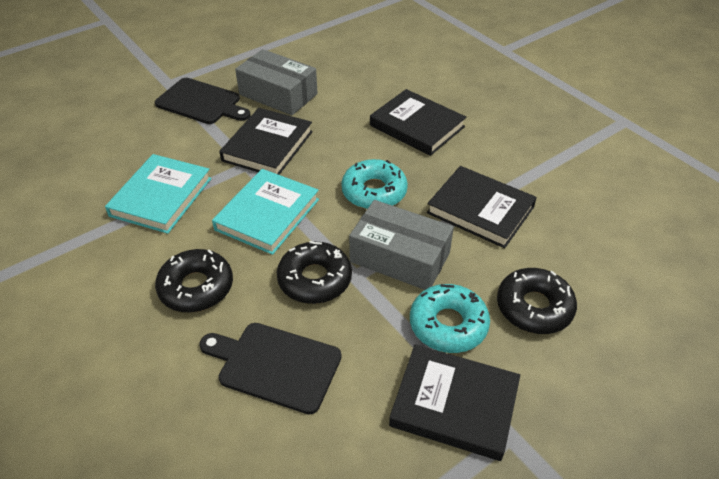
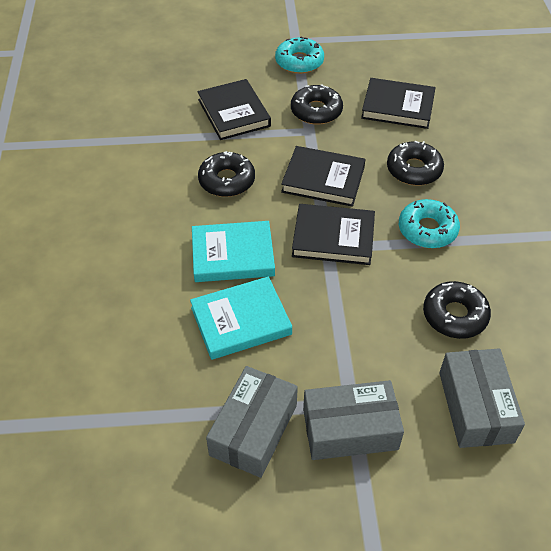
black cutting board: [155,78,250,124] [199,323,342,414] = 2 -> none = 0
black donut: [155,249,233,312] [277,241,352,304] [497,268,577,334] = 3 -> [198,151,255,197] [291,84,343,125] [387,141,444,185] [423,281,491,339] = 4
grey box: [235,49,318,115] [349,200,454,290] = 2 -> [206,366,298,478] [303,380,404,460] [439,349,525,448] = 3

